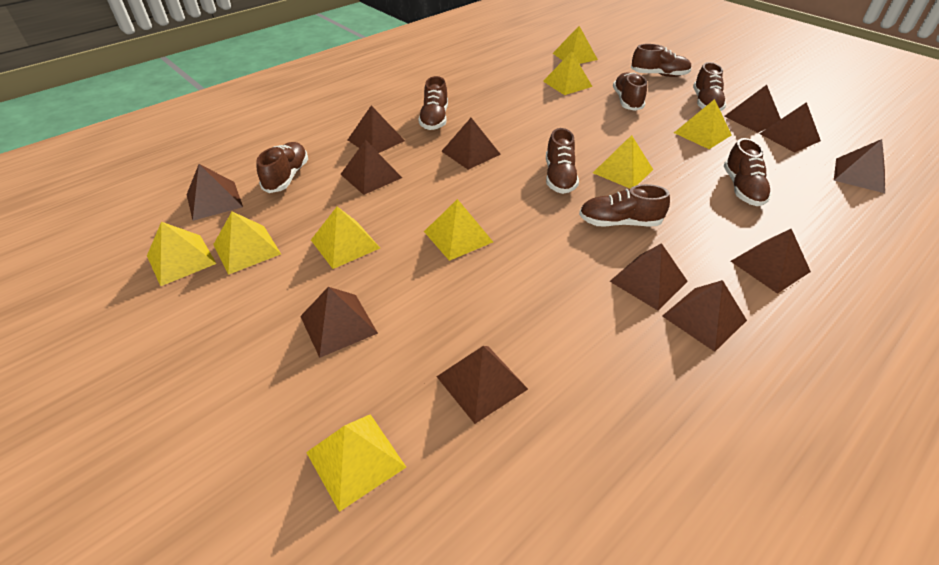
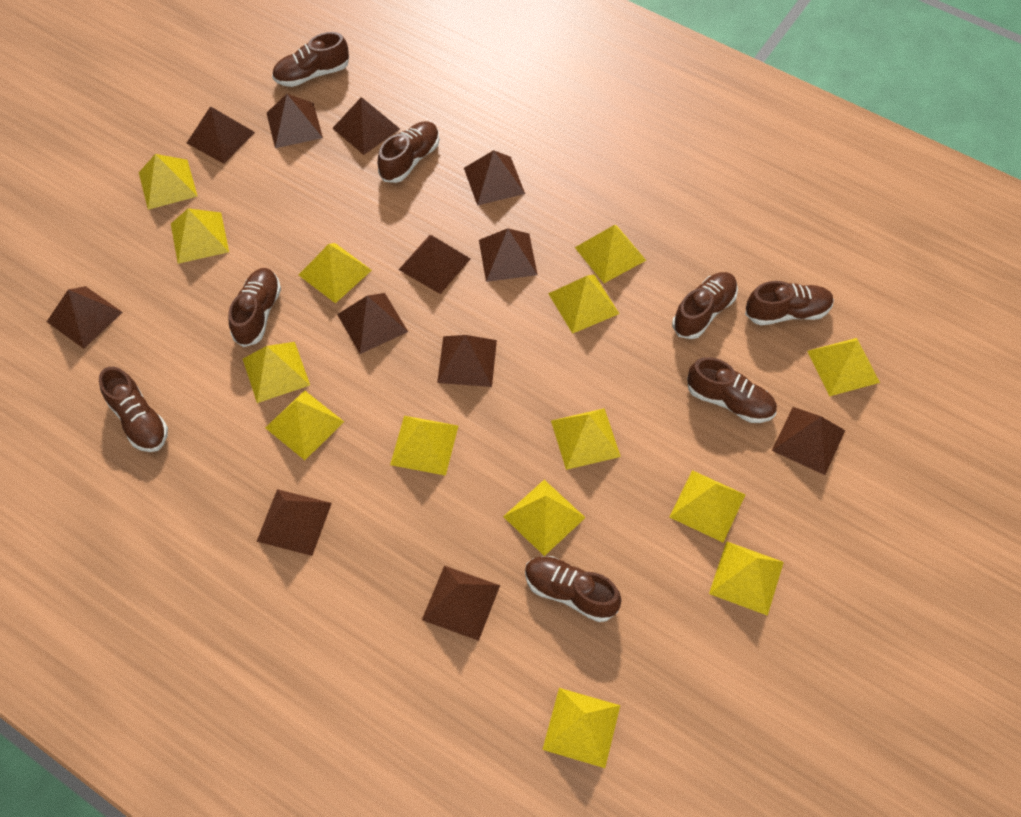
yellow pyramid: [147,222,217,286] [213,212,281,275] [306,414,406,512] [311,207,380,269] [424,199,493,261] [543,52,593,95] [553,26,598,64] [593,135,653,189] [674,99,732,149] = 9 -> [139,154,198,210] [171,208,229,264] [243,342,310,403] [265,390,344,460] [299,243,372,303] [390,416,458,476] [503,480,585,556] [542,688,620,768] [548,274,619,334] [551,408,621,470] [575,225,646,283] [669,470,745,542] [709,541,784,616] [807,338,880,396] = 14

